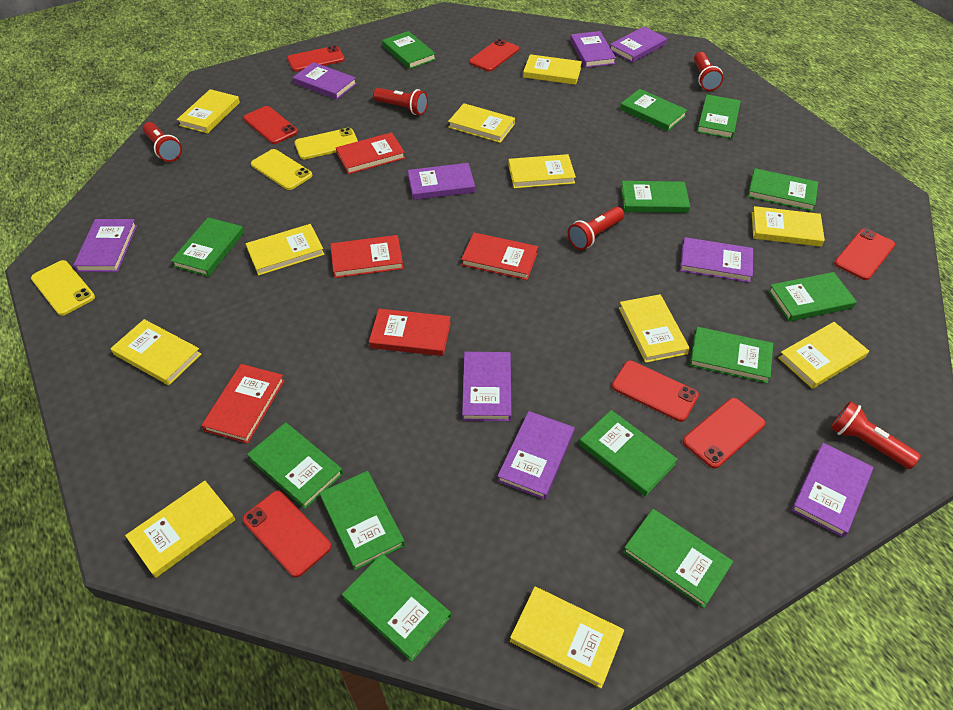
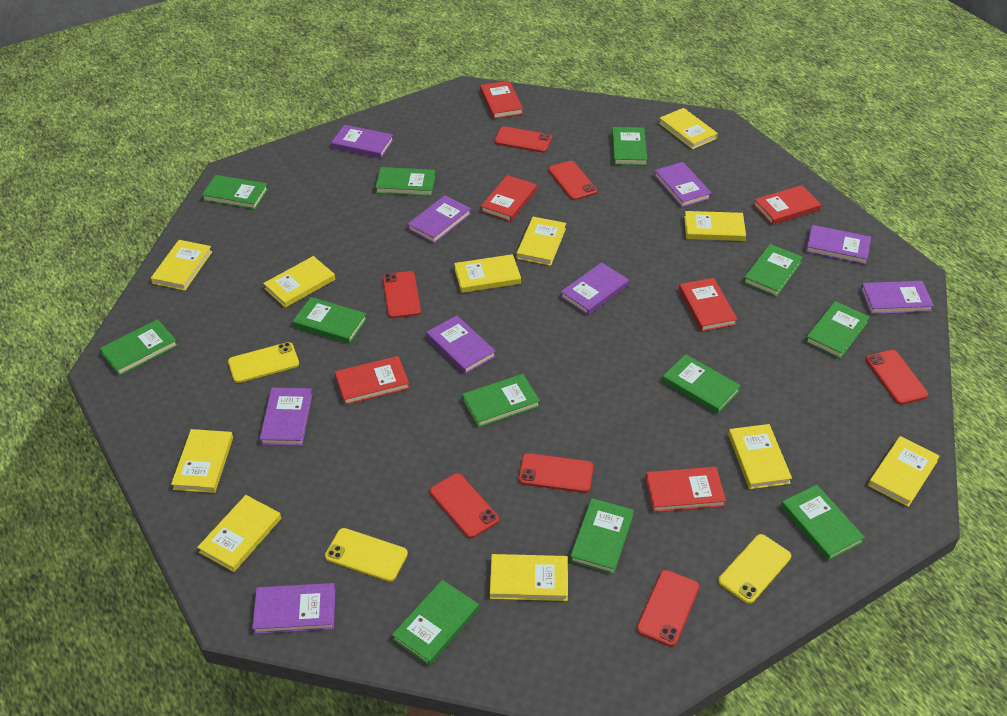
green book: [171,217,244,277] [247,422,343,509] [319,471,405,570] [342,554,451,662] [382,31,436,69] [579,410,678,496] [620,89,687,131] [621,181,690,213] [623,509,733,608] [690,327,773,384] [697,94,741,139] [748,168,818,211] [768,272,857,322] = 13 -> [99,319,178,376] [202,175,268,210] [293,297,367,344] [375,167,436,196] [392,580,479,666] [462,374,540,428] [570,498,634,574] [612,127,647,165] [662,354,741,414] [743,244,803,297] [781,485,865,561] [805,301,870,359] = 12
red book: [201,364,285,444] [330,235,403,278] [336,132,405,174] [369,309,451,356] [461,233,538,280] = 5 -> [335,356,410,405] [480,81,523,119] [481,175,537,222] [645,467,726,512] [679,278,738,332] [753,185,821,225] = 6
red flashlight: [143,122,182,162] [373,88,428,115] [568,207,624,250] [694,52,723,91] [830,401,921,469] = 5 -> none = 0

